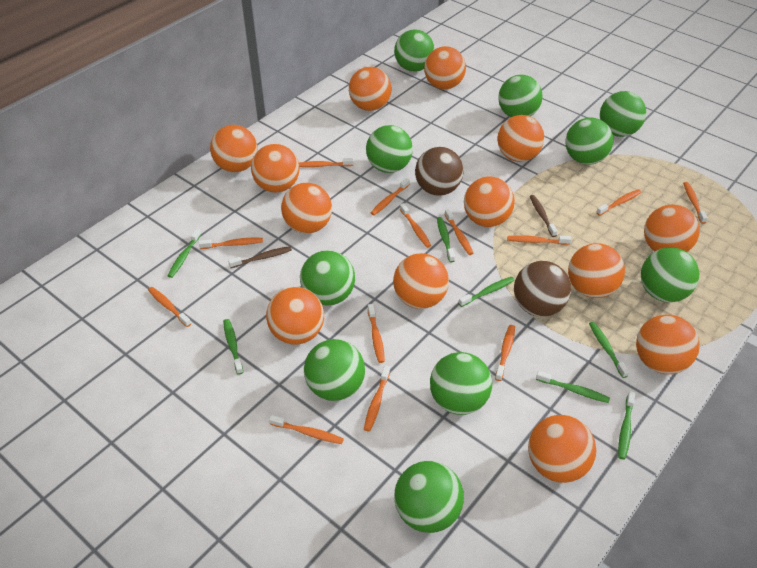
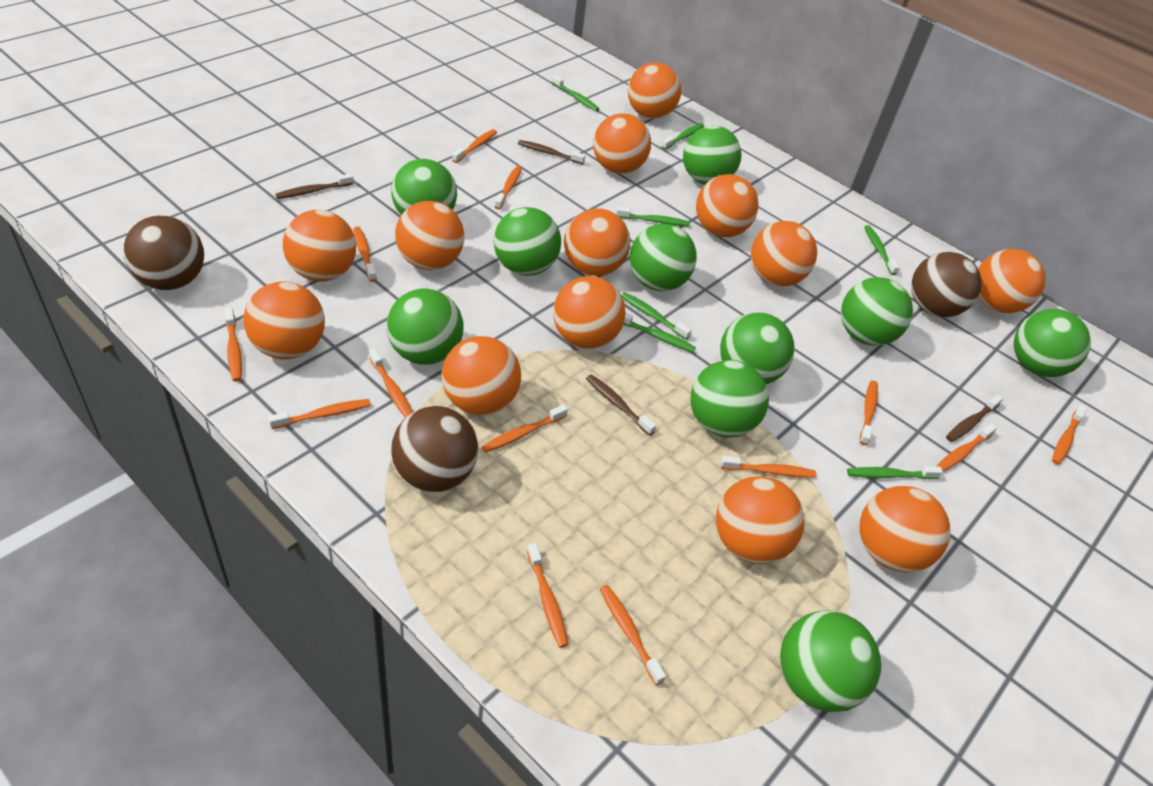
brown ball: [415,147,464,196] [514,261,571,317] = 2 -> [123,216,204,290] [392,406,478,492] [911,252,981,317] = 3
brown toothbrush: [228,246,292,268] [530,195,558,237] = 2 -> [275,174,354,199] [518,140,585,165] [586,374,656,436] [946,395,1004,442] = 4

